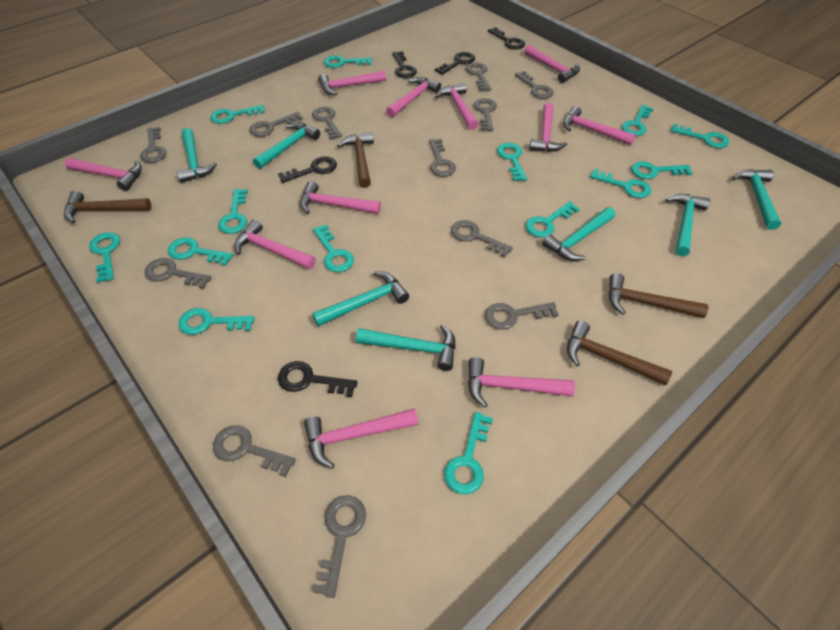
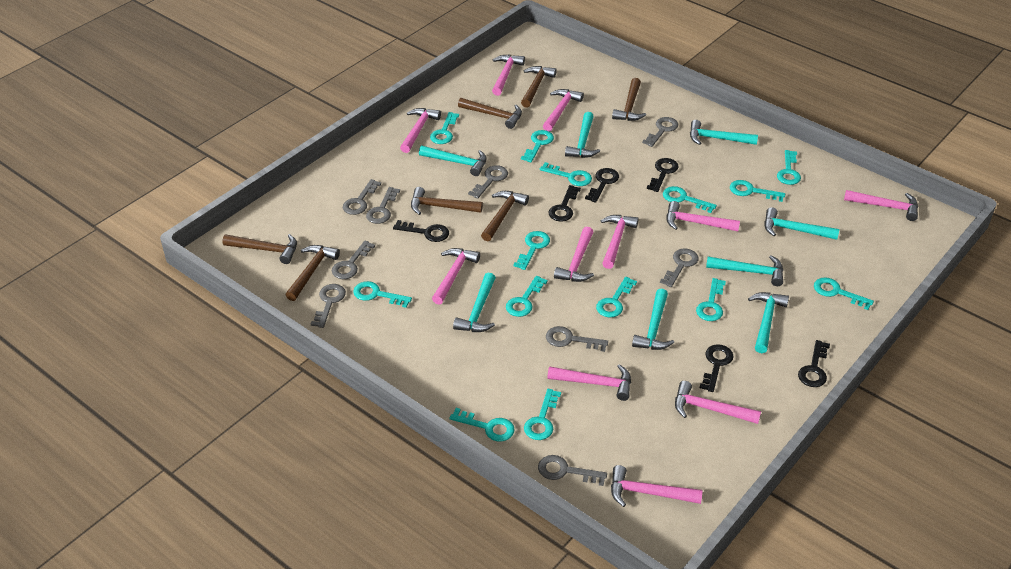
black key: [278,156,337,183] [278,361,358,397] [392,51,417,78] [435,52,475,75] [488,27,525,50] = 5 -> [393,220,449,242] [548,185,581,222] [585,168,619,203] [647,158,679,192] [700,344,734,392] [798,340,830,387] = 6
brown hammer: [64,191,151,224] [337,132,374,188] [567,321,672,385] [609,273,708,318] = 4 -> [222,234,297,264] [286,245,340,301] [411,187,483,215] [458,98,522,129] [481,191,529,241] [521,66,557,108] [612,78,646,121] = 7
grey key: [140,127,166,163] [145,258,212,289] [213,425,296,477] [250,112,303,137] [312,107,342,140] [313,495,366,598] [429,139,456,177] [451,220,513,257] [466,62,491,91] [474,98,497,131] [485,302,559,330] [515,71,554,99] = 12 -> [311,284,346,328] [332,241,375,279] [343,179,381,215] [366,187,400,224] [468,165,508,199] [538,455,607,486] [546,326,608,352] [642,117,678,147] [660,249,699,287] = 9
turquoise hammer: [177,128,217,183] [253,122,320,169] [312,271,409,327] [356,324,456,371] [542,207,615,261] [665,194,710,256] [732,169,781,230] = 7 -> [419,146,487,176] [453,273,496,332] [565,112,600,158] [632,289,674,350] [690,120,758,145] [706,255,783,286] [748,292,789,353] [764,207,839,240] = 8

